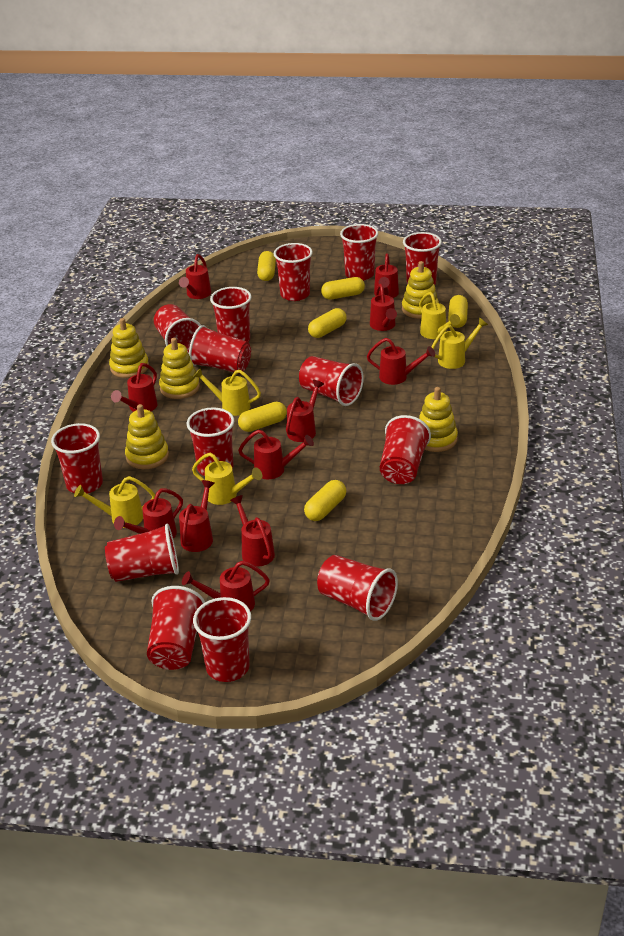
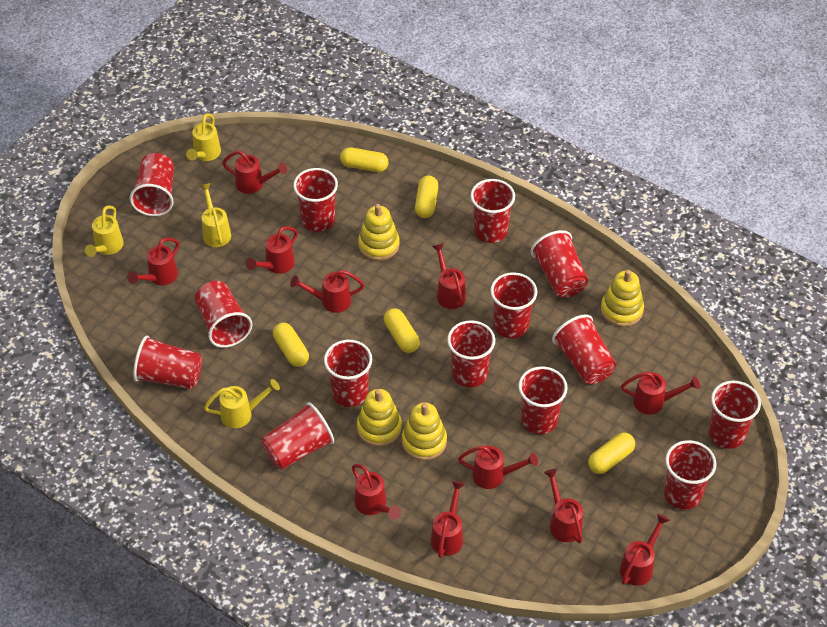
yellow capsule: [238,402,287,432] [257,251,276,281] [304,480,346,521] [308,308,347,338] [321,277,365,299] [448,295,468,328] = 6 -> [273,323,309,367] [340,147,389,172] [384,308,420,353] [415,175,438,218] [588,433,635,474] = 5
yellow stacking toy: [109,318,149,378] [125,404,169,469] [159,338,200,399] [402,261,439,319] [419,387,458,452] = 5 -> [357,389,402,447] [358,204,400,261] [402,403,447,460] [601,270,644,327] = 4
yellow watering can: [74,476,155,528] [192,453,262,505] [193,368,261,416] [419,292,460,339] [432,317,488,369] = 5 -> [85,205,124,257] [186,113,221,161] [200,183,231,247] [204,379,280,428] = 4

